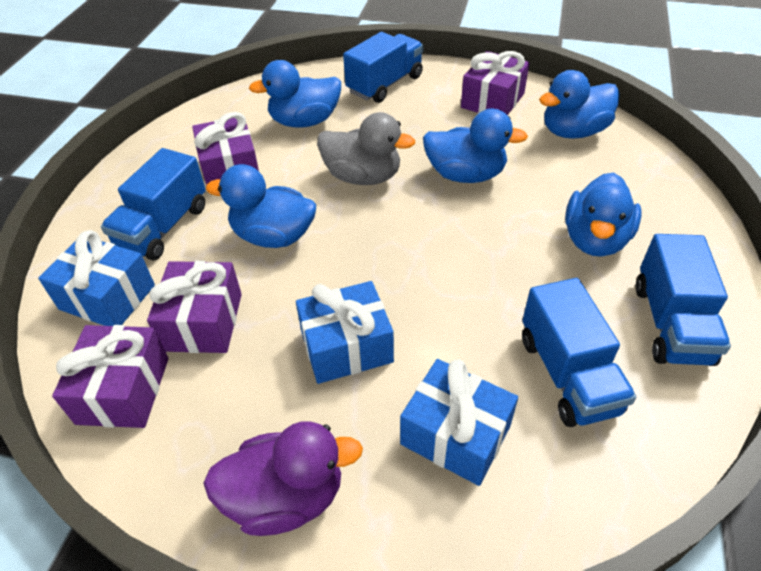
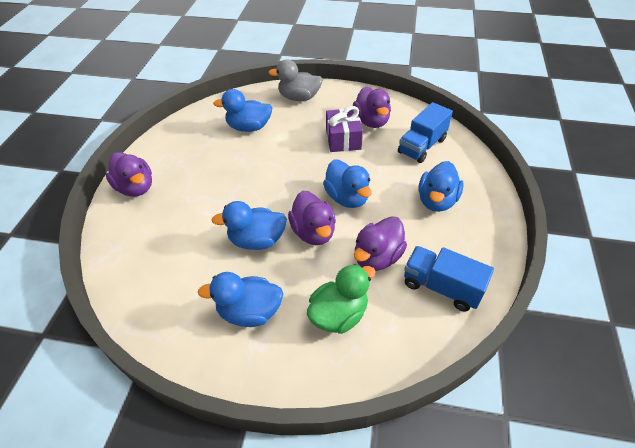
blue gift: [38,230,155,326] [296,281,394,384] [400,359,518,486] = 3 -> none = 0
blue truck: [101,148,206,260] [343,32,424,103] [522,278,636,427] [635,234,731,366] = 4 -> [398,102,453,163] [404,246,494,312] = 2
green duck: none = 0 -> [307,264,376,334] = 1
purple duck: [203,421,363,536] = 1 -> [105,152,152,197] [288,191,336,245] [353,87,391,128] [354,216,407,271] = 4
purple gift: [52,325,169,428] [147,261,242,353] [192,112,259,185] [461,51,530,115] = 4 -> [326,106,363,152] = 1

